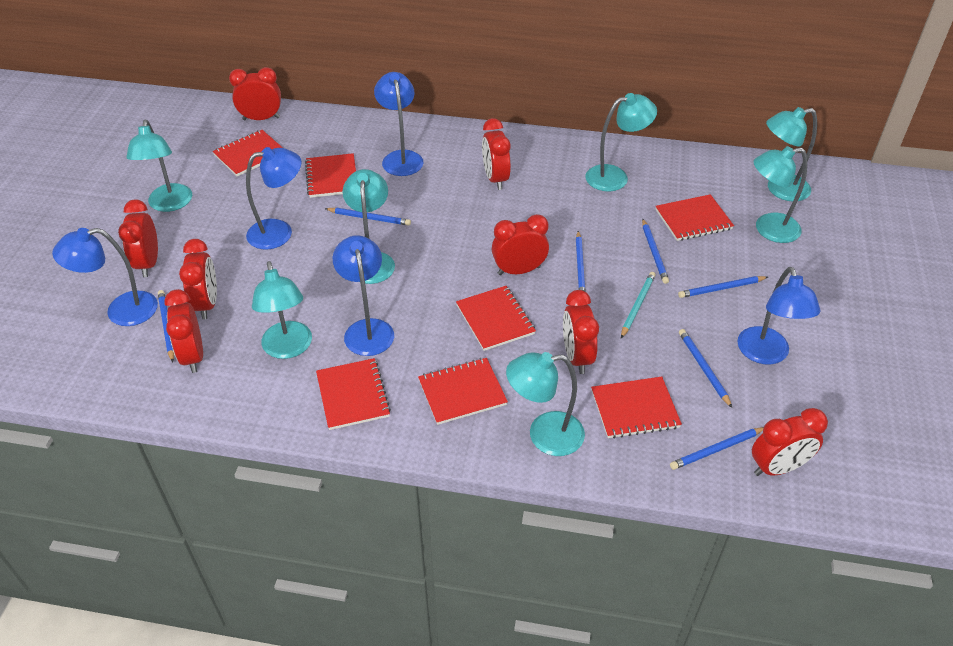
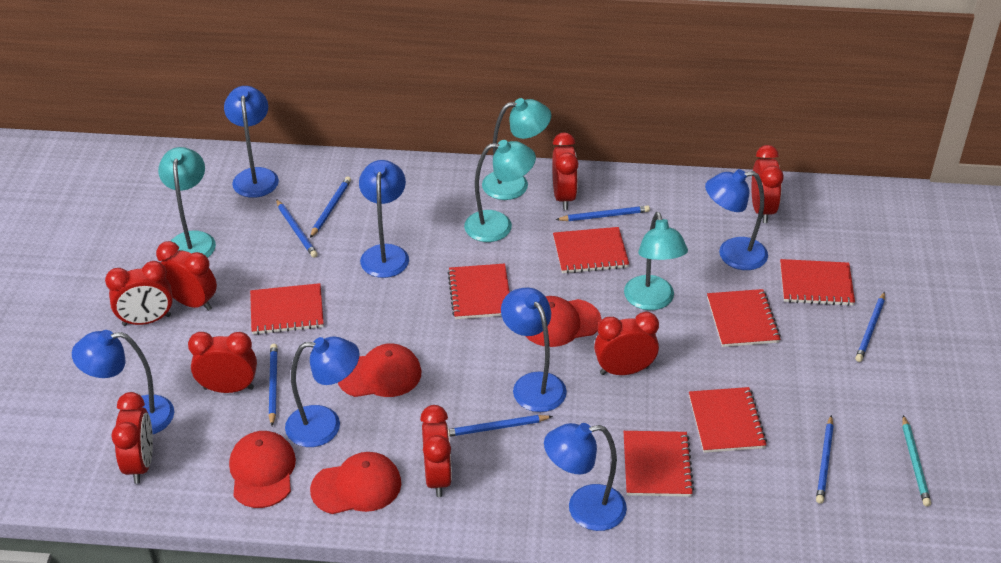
blue lamp: [52,228,158,326] [246,147,302,249] [332,235,394,356] [374,72,424,176] [737,267,821,365] = 5 -> [72,330,174,434] [224,86,279,198] [285,336,360,447] [359,160,409,278] [501,288,567,412] [544,423,627,531] [705,169,768,270] = 7
red cap: none = 0 -> [229,431,296,508] [310,452,401,514] [338,343,421,397] [525,296,601,347] = 4
turquoise lamp: [126,120,192,212] [252,261,312,359] [343,169,395,284] [506,352,585,456] [586,93,657,192] [753,146,807,243] [766,107,817,202] = 7 -> [158,147,216,258] [464,140,536,242] [482,98,551,200] [624,212,688,310] = 4

